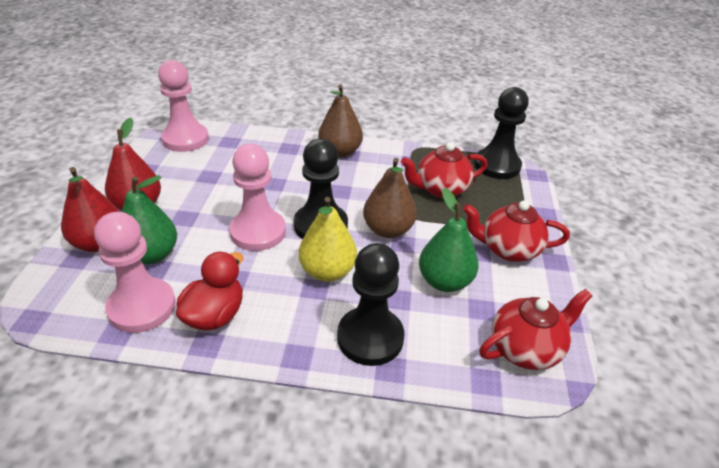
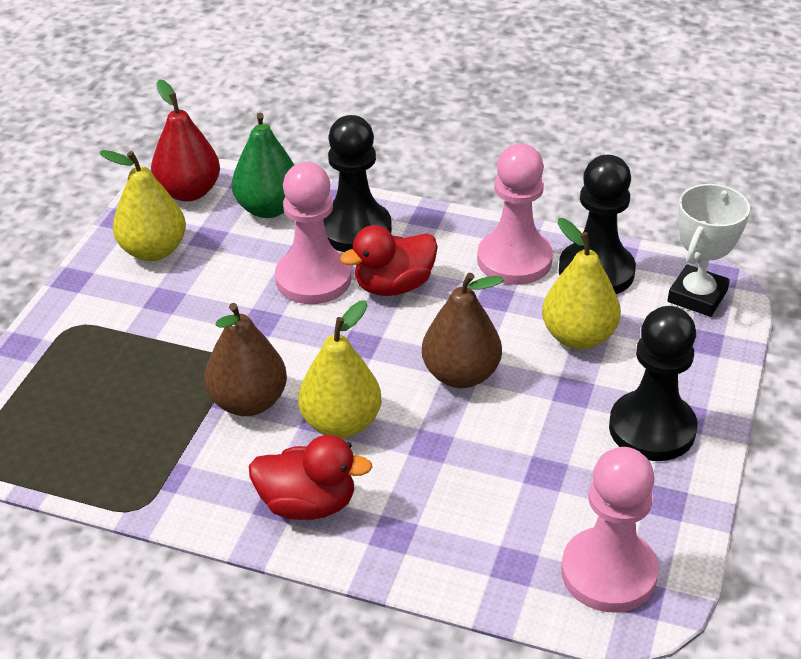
green pear: [121,175,177,265] [419,188,478,292] = 2 -> [232,113,294,218] = 1
red duck: [176,252,243,331] = 1 -> [249,435,372,520] [340,225,438,296] = 2
red pear: [61,167,120,252] [105,117,161,210] = 2 -> [151,79,220,202] = 1
red teapot: [401,142,487,198] [463,200,570,262] [480,289,592,370] = 3 -> none = 0
white trophy: none = 0 -> [667,184,750,317] = 1
yellow pear: [299,197,357,282] = 1 -> [99,150,186,261] [298,300,381,438] [542,218,621,349] = 3

